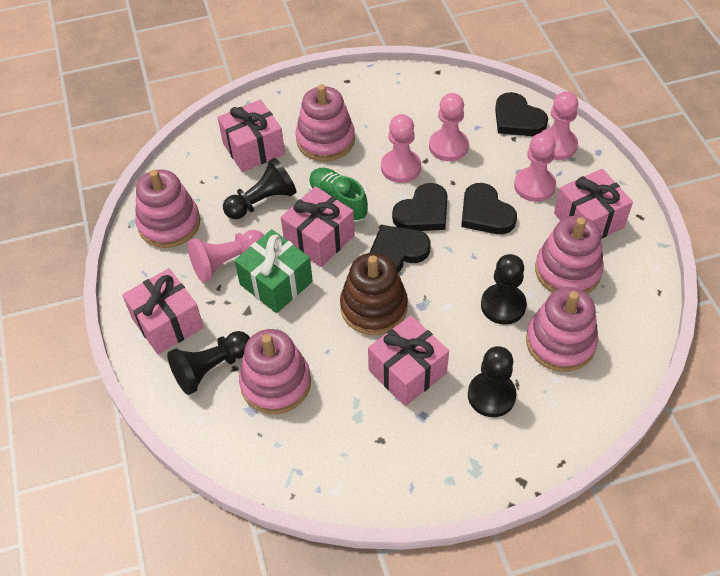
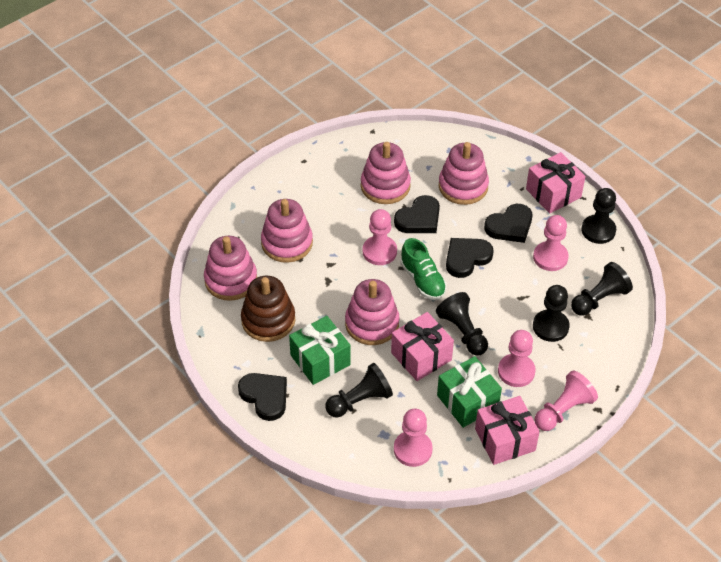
black pawn: [167,331,250,395] [223,158,297,219] [468,346,517,417] [481,254,527,324] = 4 -> [325,363,393,418] [436,292,488,356] [533,285,570,342] [571,262,633,316] [581,188,616,244] = 5
green gift: [234,229,313,313] = 1 -> [289,316,351,385] [437,356,502,428] = 2
pink gift: [122,268,204,355] [217,100,285,172] [281,186,355,267] [368,315,449,406] [554,169,633,238] = 5 -> [391,312,454,381] [475,396,540,465] [526,152,586,213] = 3

